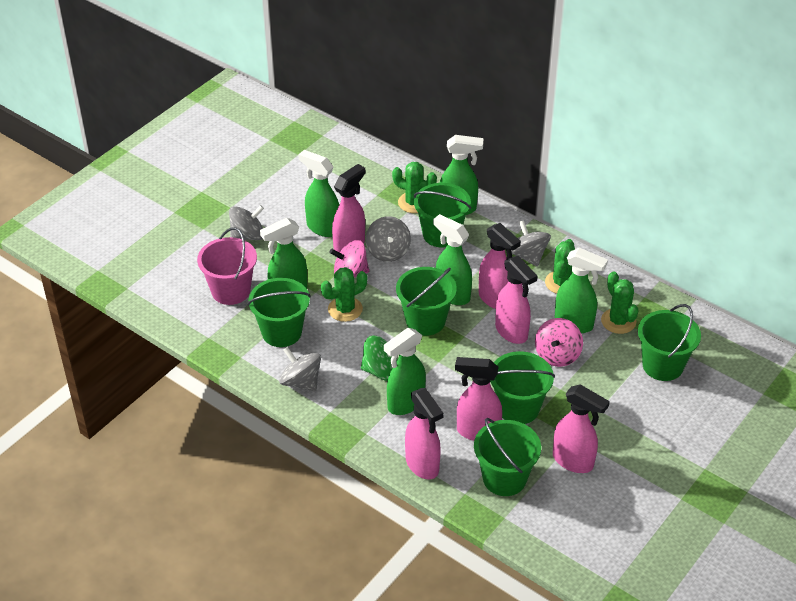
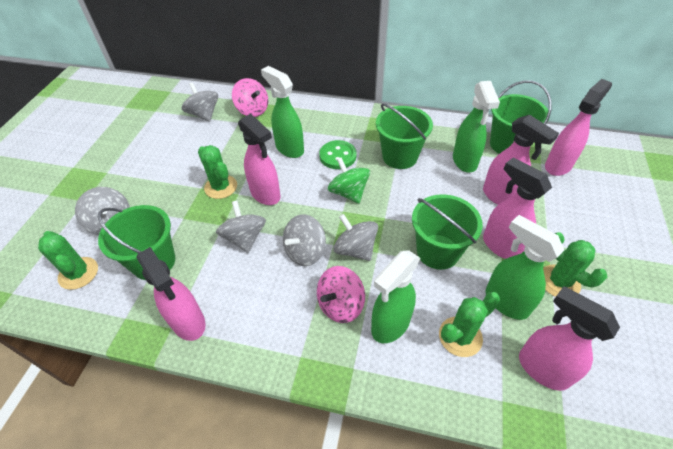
green bucket: [248,278,311,347] [396,267,457,336] [414,183,471,247] [474,418,541,496] [490,351,555,424] [638,304,701,381] = 6 -> [98,205,175,280] [376,103,433,169] [412,194,483,270] [490,80,552,154] = 4
green button: none = 0 -> [319,140,357,169] = 1
green spray bottle: [260,218,307,289] [298,150,339,237] [384,328,426,415] [433,214,472,305] [440,135,483,215] [554,248,608,333] = 6 -> [261,66,304,158] [371,250,420,343] [453,81,500,172] [485,215,564,320] = 4
grey spinning top: [229,205,264,240] [279,347,321,391] [366,216,411,262] [511,220,551,267] = 4 -> [75,187,130,235] [182,83,218,122] [216,201,266,253] [283,214,326,266] [333,214,378,261] = 5
pink bucket: [197,227,257,305] = 1 -> none = 0

